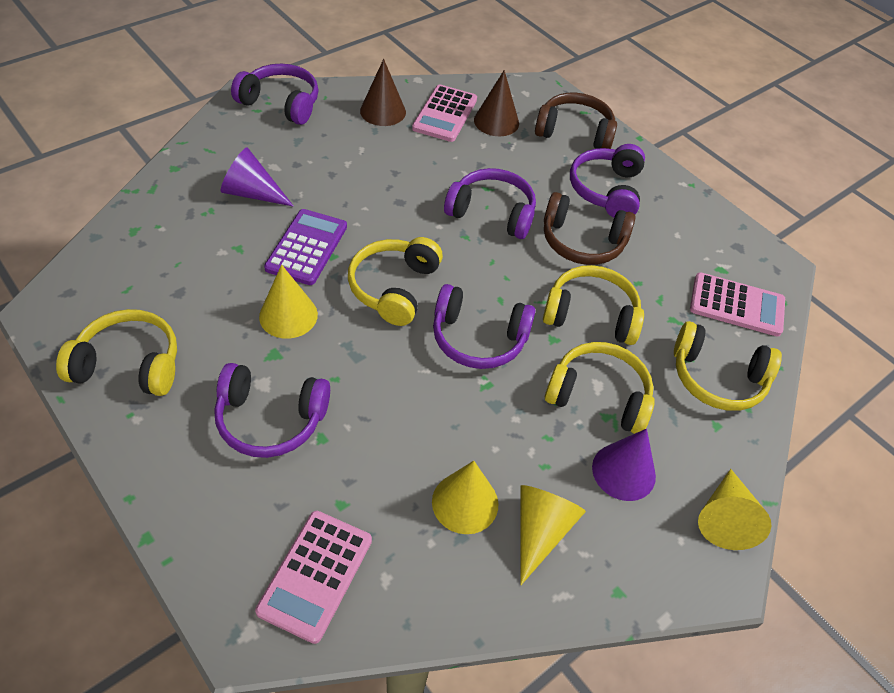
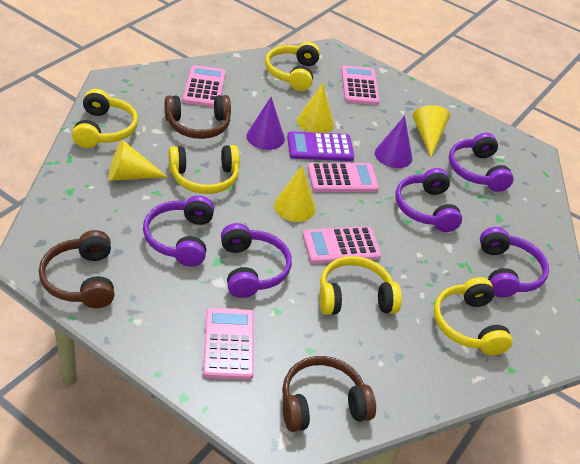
brown cone: [360,59,406,126] [474,70,519,136] = 2 -> none = 0
brown headphones: [535,93,617,149] [544,192,636,265] = 2 -> [39,230,114,308] [165,95,231,139] [282,356,376,432] = 3
pink calculator: [255,511,372,644] [412,85,477,142] [690,273,785,337] = 3 -> [183,65,226,107] [203,308,254,380] [302,226,381,264] [308,163,379,192] [341,65,380,105] = 5

